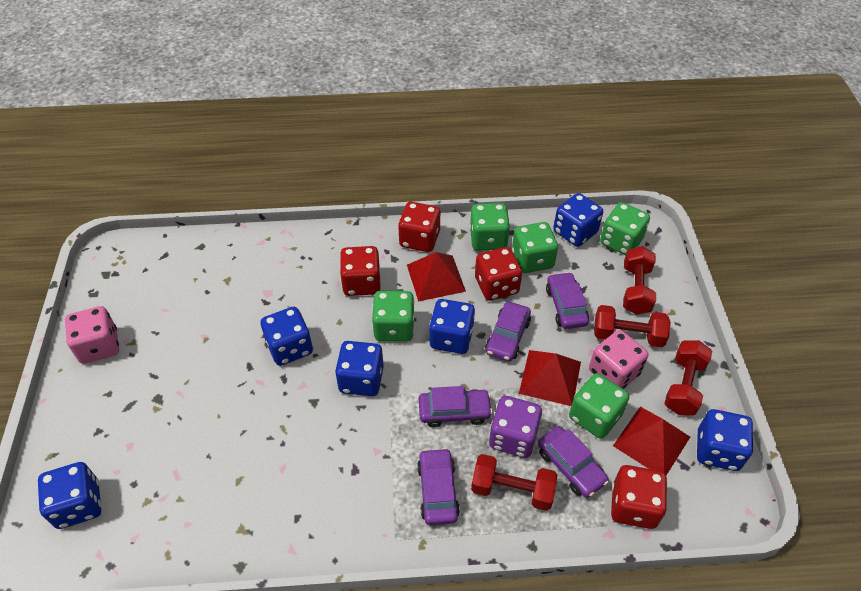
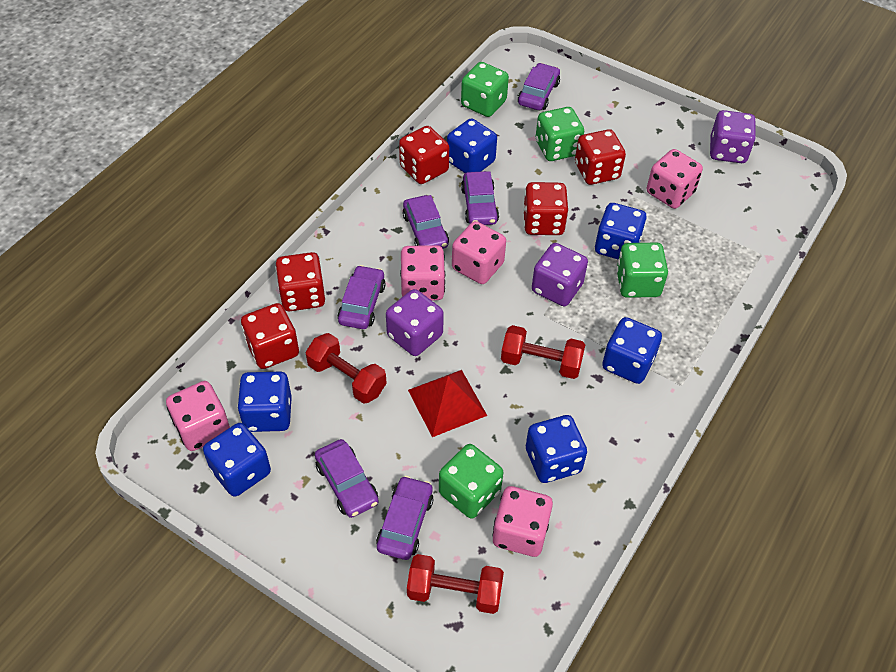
green dice: [372,291,415,342] [470,203,510,251] [512,222,558,273] [569,373,629,439] [600,202,650,255] = 5 -> [439,444,503,519] [461,62,509,117] [536,107,584,161] [616,243,668,298] = 4
pink dice: [65,306,119,364] [589,330,648,389] = 2 -> [166,381,230,451] [400,245,445,300] [452,221,506,284] [493,486,553,557] [647,149,703,209] = 5
purple car: [417,448,460,525] [419,386,493,427] [485,302,531,361] [538,426,609,498] [546,272,589,329] = 5 -> [315,439,379,518] [338,265,385,329] [376,476,434,560] [403,195,449,249] [461,171,499,225] [518,63,560,110] = 6
purple dice: [489,396,542,458] = 1 -> [386,289,444,356] [532,243,588,306] [710,110,756,163] = 3
red dice: [340,246,381,296] [398,202,440,252] [475,247,522,301] [611,465,667,529] = 4 -> [241,303,299,369] [275,252,326,311] [399,126,449,184] [523,182,568,235] [575,129,626,185] = 5
red dumbbell: [471,454,557,511] [594,305,671,347] [623,246,656,315] [664,340,712,415] = 4 -> [306,333,387,404] [407,554,504,614] [501,325,585,379] = 3
red pyramid: [407,252,466,302] [519,350,581,406] [613,407,690,475] = 3 -> [408,370,487,437] = 1

